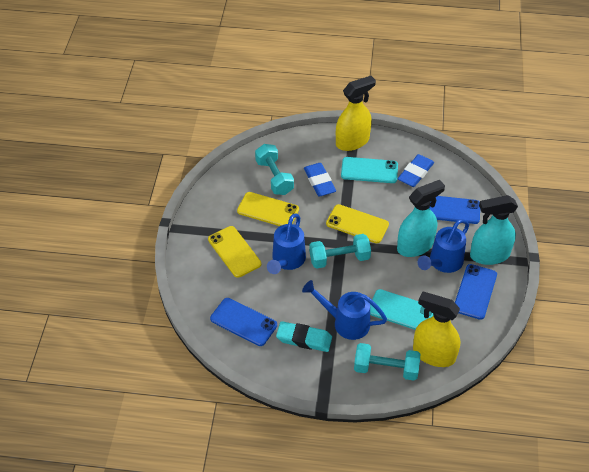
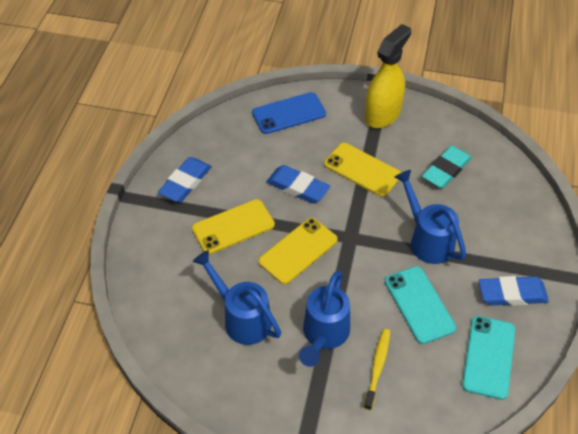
blue eraser: [304,163,336,196] [398,154,434,187] = 2 -> [158,157,212,202] [266,165,330,204] [479,276,549,306] = 3
blue phone: [210,298,277,346] [429,196,480,224] [455,264,497,320] = 3 -> [252,92,326,134] = 1
turquoise dumbbell: [255,144,294,195] [309,234,371,269] [354,343,420,381] = 3 -> none = 0
turquoise spray bottle: [397,180,445,257] [470,195,518,265] = 2 -> none = 0
yellow spray bottle: [336,76,376,151] [413,292,460,367] = 2 -> [365,24,412,128] = 1
yellow toothbrush: none = 0 -> [364,329,390,410] = 1

